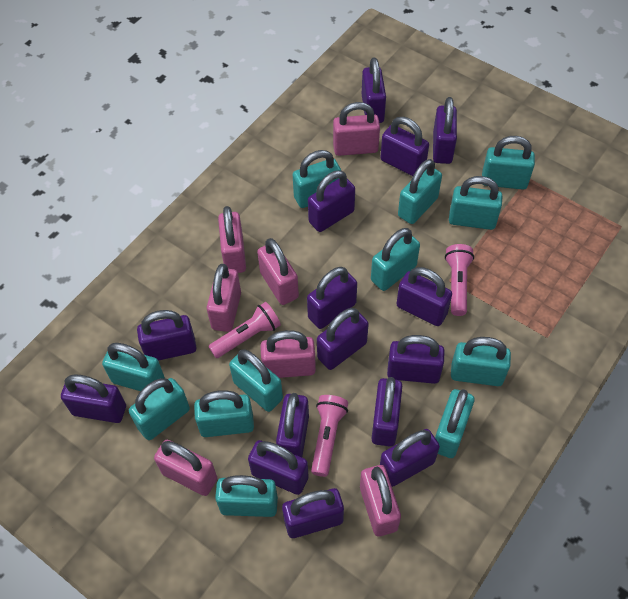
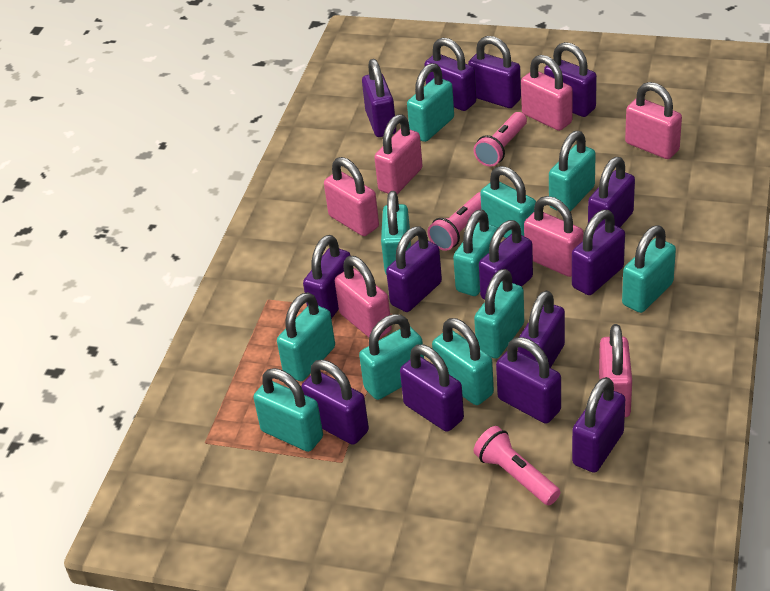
purple padlock: [61,374,126,423] [137,310,197,361] [248,440,309,495] [276,393,309,457] [282,488,344,538] [307,267,357,329] [308,170,355,232] [317,308,369,370] [362,58,386,123] [372,377,402,446] [380,117,429,176] [380,429,440,487] [387,335,445,384] [397,267,452,326] [433,97,457,164] = 15 -> [301,360,369,445] [303,235,351,319] [362,59,396,137] [386,226,442,312] [400,345,464,432] [424,38,476,111] [468,36,521,108] [479,220,533,300] [496,337,561,424] [518,290,565,368] [544,42,597,117] [572,210,625,295] [572,377,625,473] [588,157,635,230] = 14
turquoise padlock: [102,343,165,391] [129,378,190,440] [194,390,254,437] [215,475,278,517] [229,349,283,412] [292,150,341,208] [371,228,420,291] [398,159,442,224] [435,389,474,458] [449,176,503,230] [451,337,511,386] [482,136,535,189] = 12 -> [254,368,323,452] [277,292,335,381] [359,314,424,400] [381,191,411,275] [407,63,454,142] [432,318,494,405] [453,209,498,296] [474,269,524,359] [480,166,536,238] [549,131,596,212] [622,225,676,313] = 11

